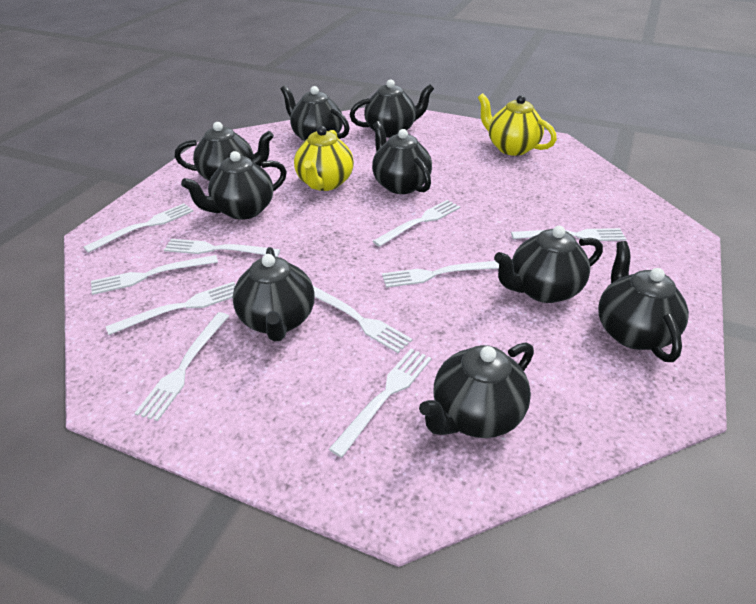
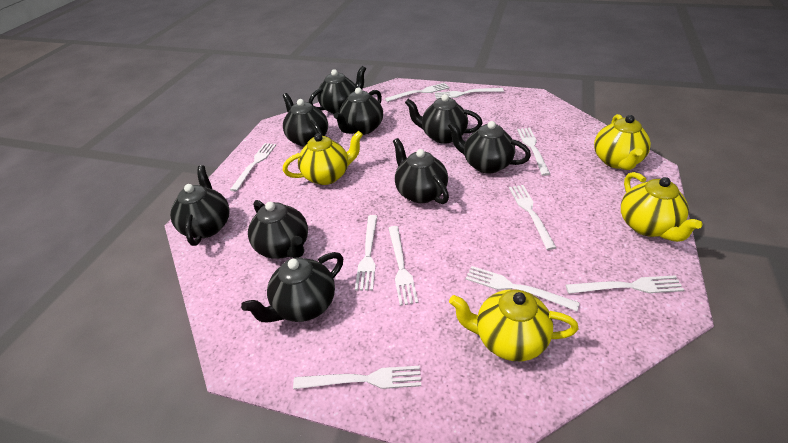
yellow teapot: [294,126,354,191] [478,93,557,156] = 2 -> [283,131,363,185] [449,289,579,361] [594,114,651,170] [621,172,702,242] = 4

